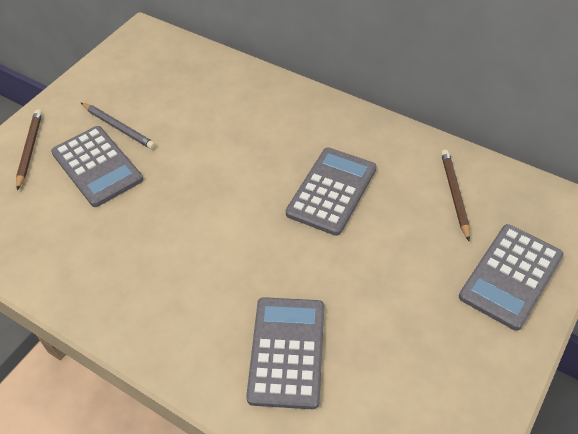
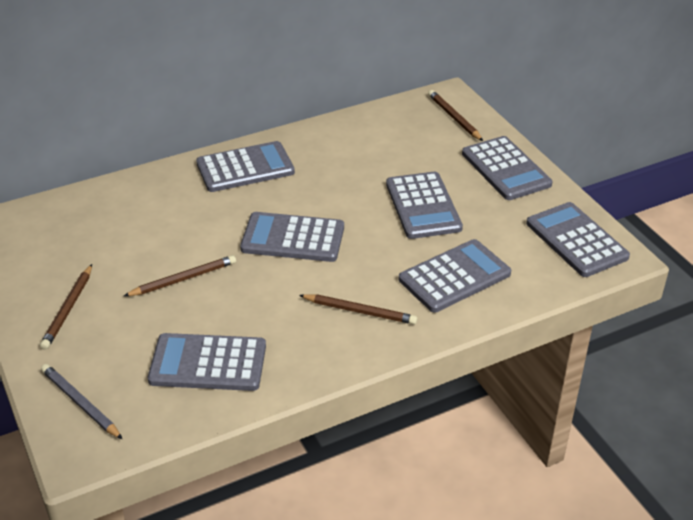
brown pencil: [16,109,42,190] [441,149,470,241] = 2 -> [40,264,92,350] [124,255,236,296] [299,294,417,324] [428,90,483,141] = 4
grey calculator: [51,126,143,207] [246,297,324,409] [286,147,376,236] [459,224,564,331] = 4 -> [148,333,266,391] [196,141,295,192] [240,212,344,262] [386,172,463,239] [399,239,511,313] [462,136,553,200] [526,202,630,277] = 7

